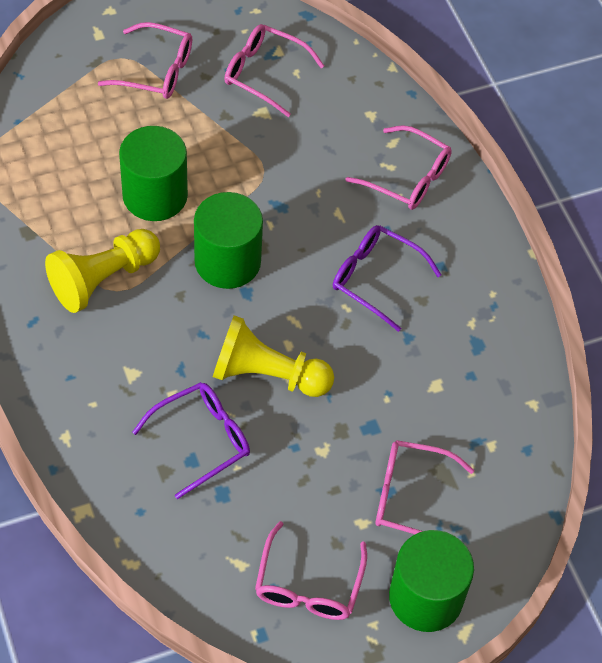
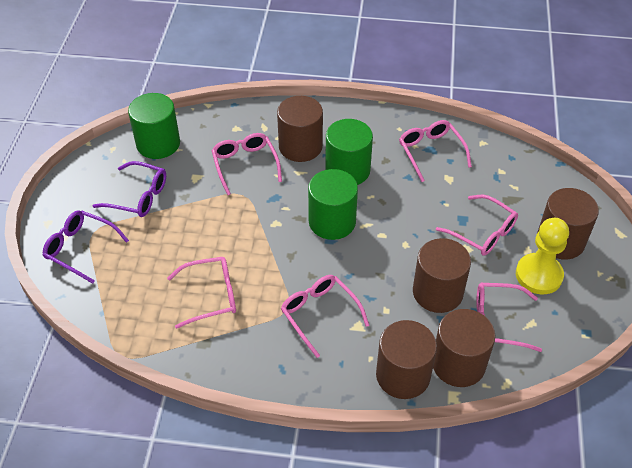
brown cylinder: none = 0 -> [277,96,323,162] [376,320,437,399] [413,238,471,313] [433,309,496,387] [537,188,599,259] = 5
pink glasses: [98,22,192,99] [224,24,324,117] [255,521,367,620] [346,125,452,210] [376,440,474,534] = 5 -> [167,257,236,329] [211,133,282,195] [281,275,369,358] [399,120,472,182] [436,195,518,256] [476,283,542,352] = 6
yellow pawn: [45,229,160,313] [213,315,334,397] = 2 -> [516,218,569,295] = 1

